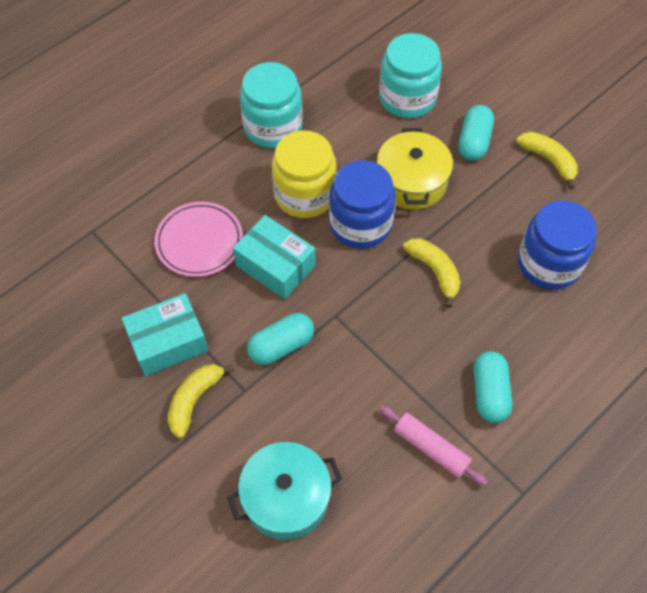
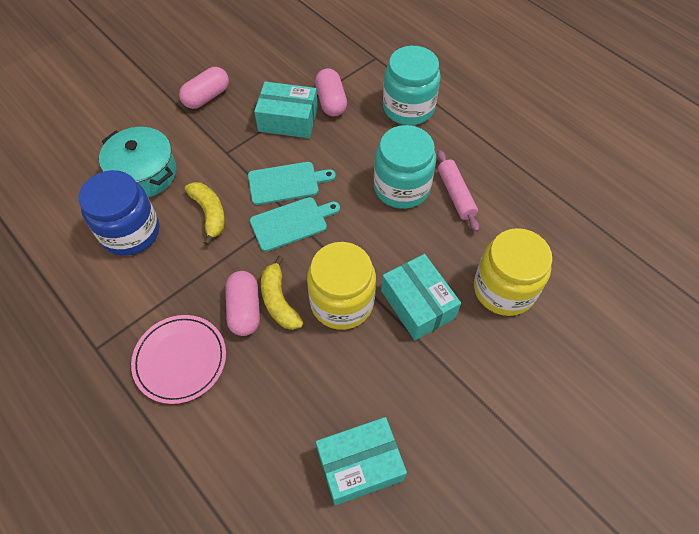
blue jar: [329,160,396,249] [518,200,596,290] = 2 -> [79,170,159,256] = 1
pink capsule: none = 0 -> [179,67,229,109] [225,271,260,336] [315,68,347,116] = 3
turquoise box: [122,293,208,376] [233,215,316,299] = 2 -> [254,82,318,138] [316,417,407,506] [381,254,461,340] = 3
turquoise capsule: [247,313,314,365] [458,105,494,161] [473,351,512,423] = 3 -> none = 0
turquoise cutting board: none = 0 -> [248,162,336,205] [250,197,340,252] = 2
yellow banana: [167,364,234,438] [403,238,461,308] [516,132,578,189] = 3 -> [185,182,225,246] [261,256,303,330] = 2
yellow jar: [272,130,337,218] = 1 -> [307,242,376,330] [474,228,552,316] = 2
yellow pot: [376,128,453,210] = 1 -> none = 0

